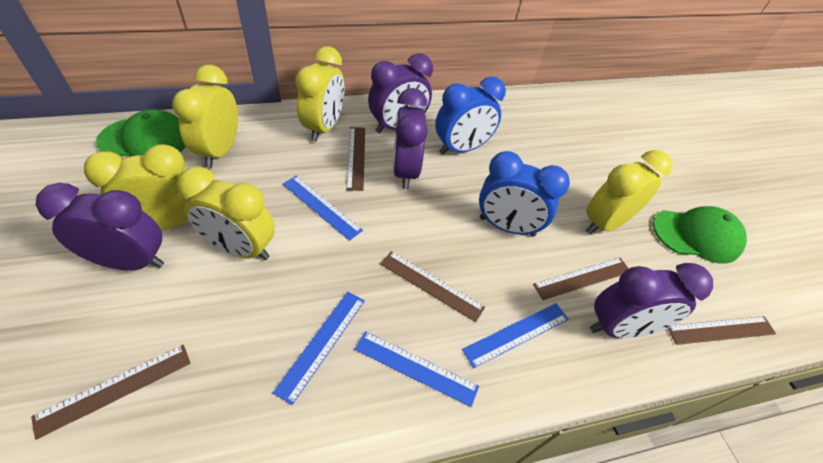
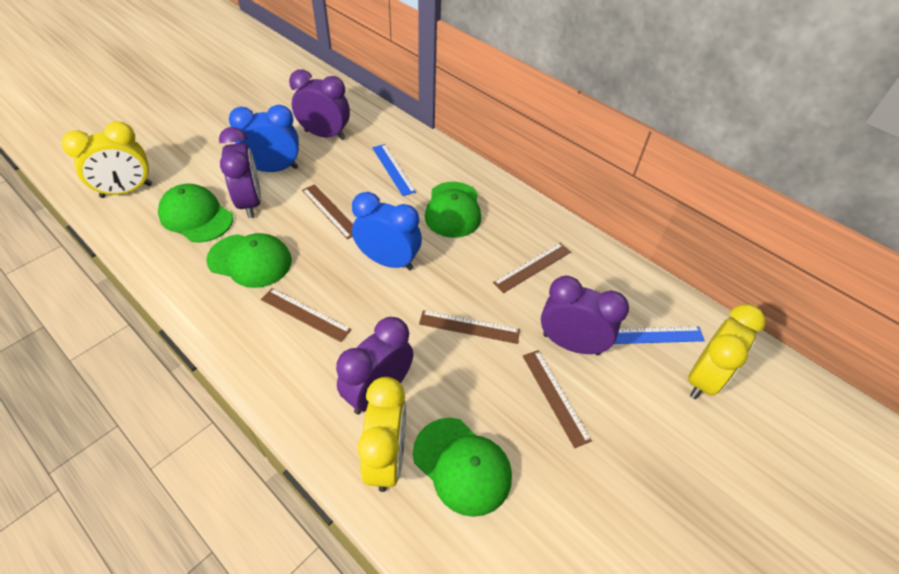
blue ruler: [273,292,365,405] [283,176,363,241] [355,331,479,407] [462,303,569,368] = 4 -> [372,144,416,196] [614,326,705,344] = 2
green cap: [96,109,186,157] [653,206,747,264] = 2 -> [158,184,233,243] [206,233,292,288] [413,418,512,517] [425,182,481,238] = 4
yellow clock: [84,144,188,230] [172,65,238,168] [177,167,275,260] [295,46,345,142] [586,150,673,234] = 5 -> [62,121,152,198] [358,377,406,492] [688,304,766,399] = 3

